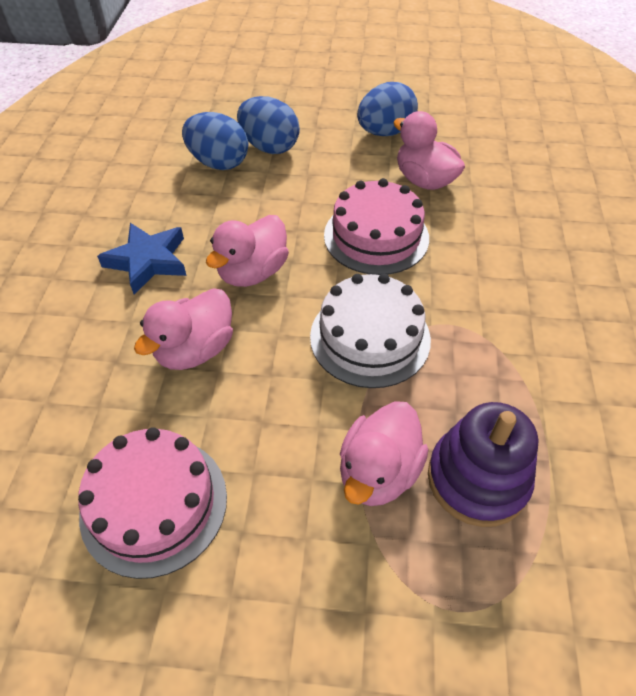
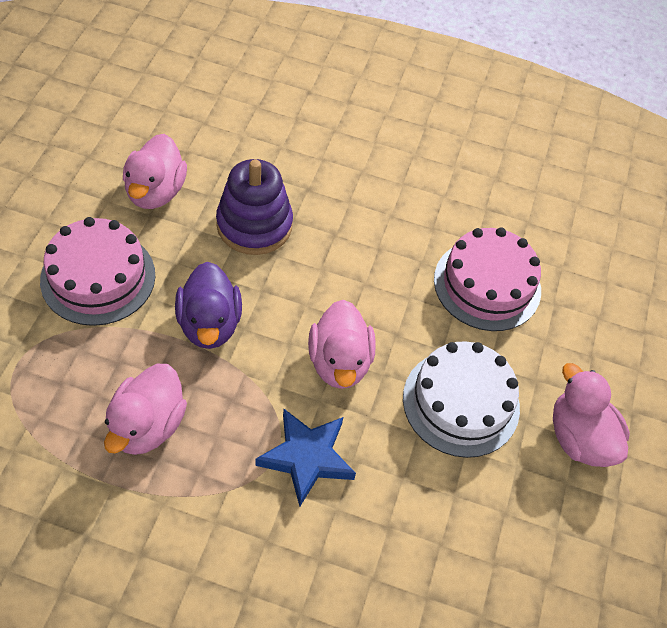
blue egg: [182,112,248,170] [237,96,300,154] [357,82,418,136] = 3 -> none = 0
purple duck: none = 0 -> [175,262,242,349] = 1

